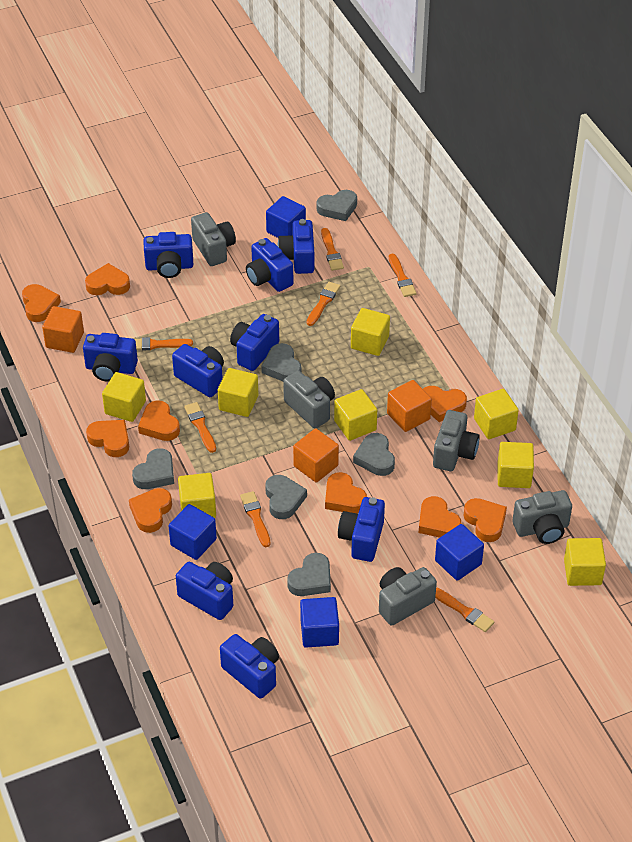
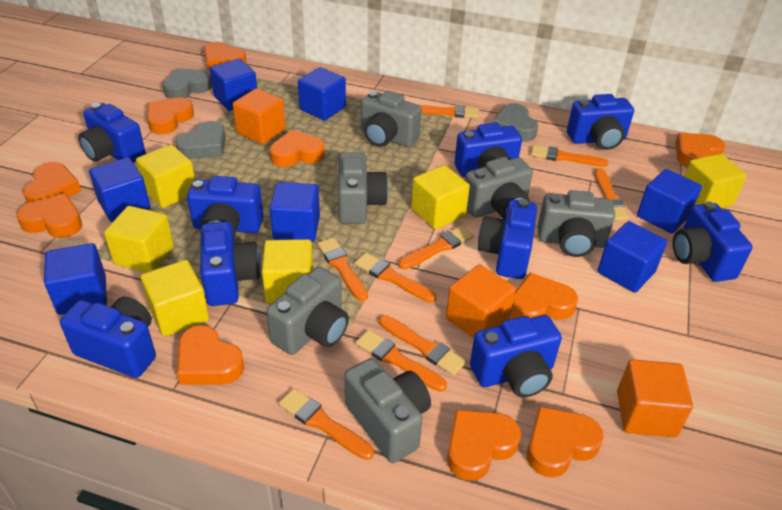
blue cube: [169,504,217,560] [266,196,306,238] [300,597,339,648] [435,524,484,581] = 4 -> [44,243,107,315] [89,157,150,222] [210,59,257,111] [270,182,320,242] [298,67,346,120] [598,221,667,293] [637,169,702,233] = 7
grey camera: [191,212,236,266] [283,371,335,428] [379,567,437,626] [433,410,480,471] [512,490,572,544] = 5 -> [266,267,349,355] [338,152,388,224] [344,358,431,463] [361,91,422,147] [465,157,533,219] [538,190,615,257] = 6
grey heart: [132,448,174,489] [261,343,301,381] [265,475,307,519] [287,553,331,596] [316,190,357,221] [353,433,395,476] = 6 -> [162,68,212,99] [175,121,226,159] [493,103,538,141] = 3
orange brush: [135,337,193,351] [184,402,216,453] [240,491,270,547] [306,282,340,326] [321,228,344,271] [389,254,417,297] [435,587,494,632] = 7 -> [279,388,374,460] [317,237,368,301] [355,253,436,303] [356,330,447,392] [379,315,466,376] [399,225,474,269] [419,105,479,118] [531,145,608,167] [595,168,628,220] = 9
orange heart: [22,284,61,322] [85,263,130,295] [86,420,129,457] [129,488,172,533] [138,400,180,441] [325,472,367,513] [419,496,461,538] [423,386,467,422] [463,498,507,542] = 9 -> [17,193,82,238] [23,162,81,203] [147,98,194,134] [177,325,244,385] [204,42,247,71] [270,130,325,167] [447,410,521,481] [511,273,578,320] [527,406,604,478] [675,133,725,168] = 10
yellow cube: [102,372,146,422] [178,473,216,518] [218,368,259,417] [334,389,377,441] [351,308,390,356] [474,389,519,439] [498,442,534,488] [564,538,606,586] = 8 -> [104,206,174,272] [136,144,195,208] [141,260,209,337] [262,239,313,304] [411,165,470,229] [684,153,747,208] = 6

